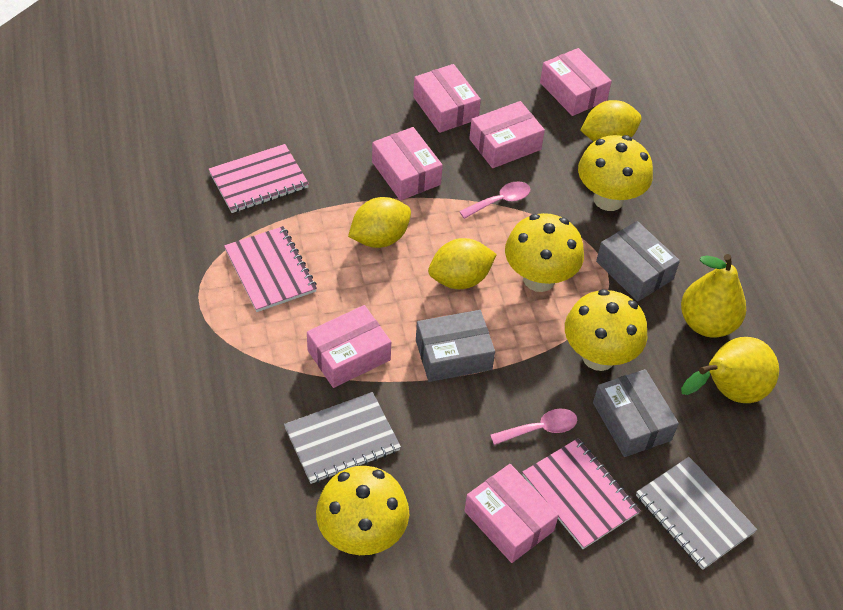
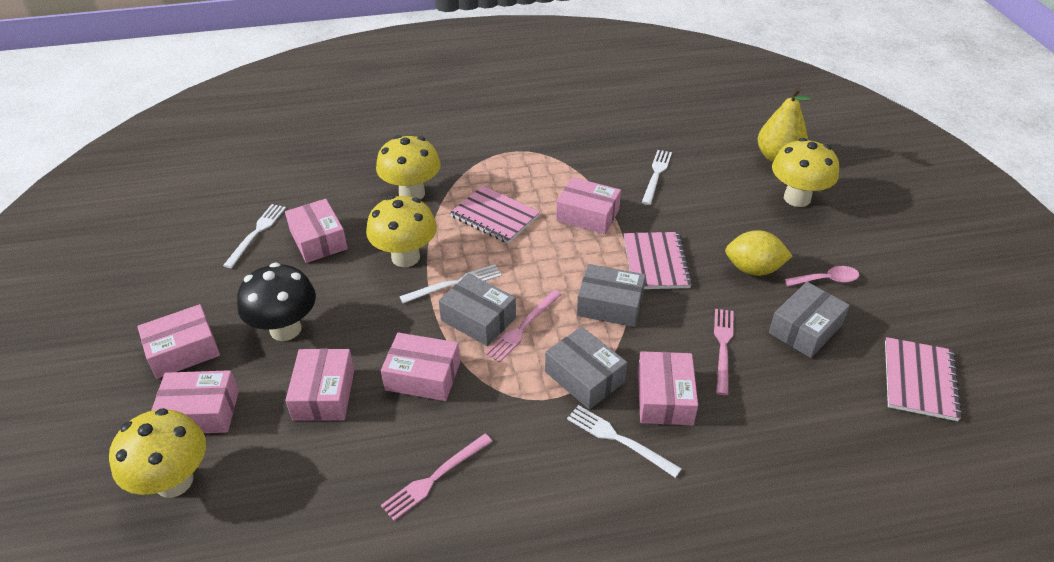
black mushroom: none = 0 -> [237,262,316,341] = 1
grey box: [416,310,495,382] [593,369,679,457] [596,221,680,301] = 3 -> [439,273,516,346] [545,327,627,409] [577,264,646,327] [769,282,850,358] = 4
grey notebook: [284,392,401,484] [636,457,757,570] = 2 -> none = 0
pink box: [307,305,391,388] [372,127,443,201] [413,64,481,133] [464,464,559,563] [469,101,545,168] [540,48,612,116] = 6 -> [137,304,220,379] [151,370,239,433] [285,199,348,263] [285,349,354,421] [381,333,460,401] [556,177,621,234] [638,351,698,425] = 7
pink fork: none = 0 -> [381,434,493,521] [485,290,562,363] [714,309,734,395] = 3
pink spoon: [459,181,530,219] [490,409,577,445] = 2 -> [784,266,859,286] = 1
white fork: none = 0 -> [223,204,286,268] [399,264,502,303] [567,405,682,478] [642,150,672,205] = 4
yellow lemon: [348,197,411,248] [428,238,497,289] [580,100,642,142] = 3 -> [725,230,792,276] = 1
yellow pear: [681,254,746,338] [681,337,779,403] = 2 -> [758,87,812,162] = 1

